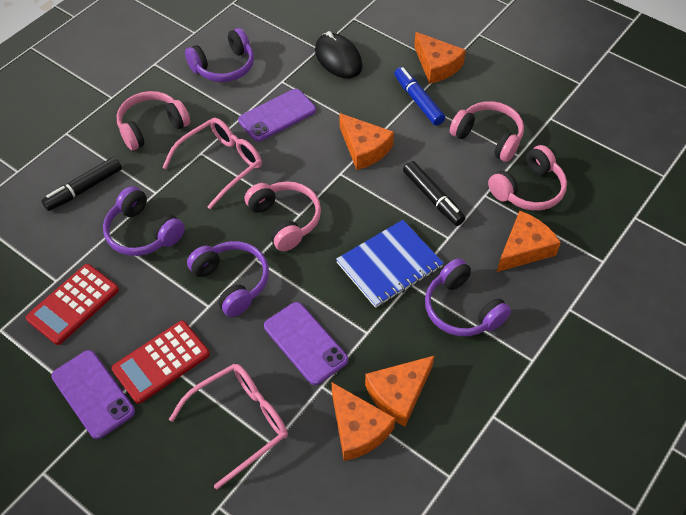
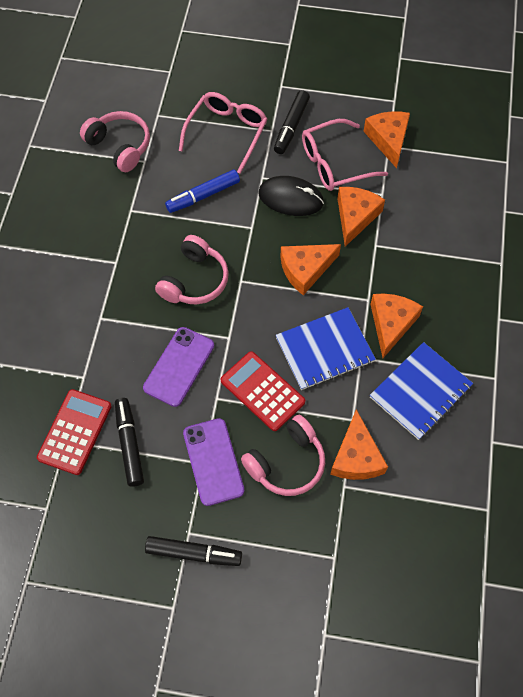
black marker: [41,157,122,211] [403,161,465,226] = 2 -> [115,398,144,487] [145,536,242,566] [274,90,310,154] = 3
blue notebook: [336,220,444,308] = 1 -> [276,307,376,390] [370,342,473,440] = 2
pink headphones: [117,91,190,151] [245,181,321,251] [450,101,524,162] [488,145,567,211] = 4 -> [80,111,150,172] [155,235,229,304] [241,415,325,496] = 3
purple headphones: [103,186,185,256] [185,28,254,82] [187,241,269,317] [425,258,511,336] = 4 -> none = 0
purple phone: [52,350,135,439] [238,89,316,142] [264,302,348,385] = 3 -> [143,327,214,407] [183,418,244,506] = 2

